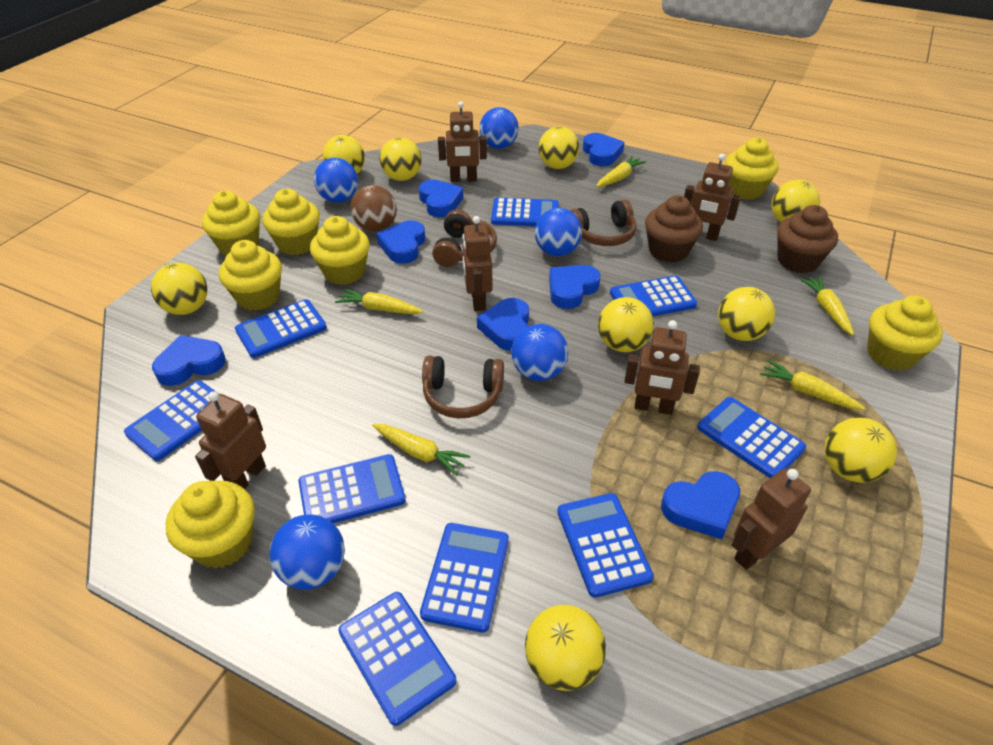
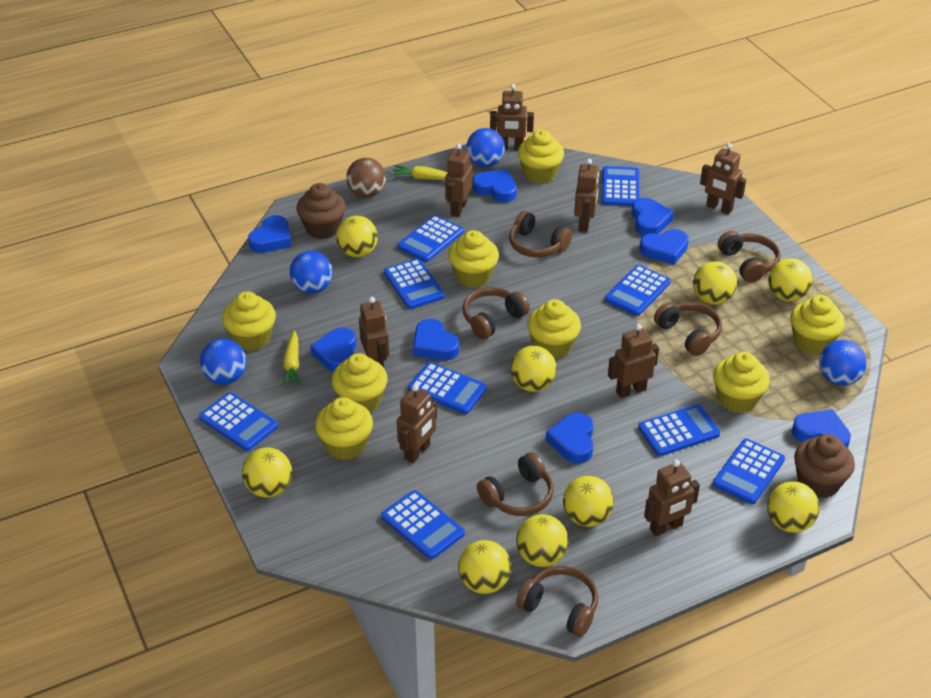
blue ball: [269,514,345,590] [314,158,358,203] [479,107,519,149] [511,324,568,381] [535,208,582,256] = 5 -> [200,339,247,385] [289,251,333,294] [466,128,505,167] [819,340,867,386] = 4
blue heart: [152,335,226,386] [376,221,425,264] [419,180,464,217] [477,298,529,351] [549,265,600,309] [583,133,624,166] [661,471,740,539] = 7 -> [248,215,292,253] [310,327,356,372] [413,319,459,360] [472,170,517,203] [546,413,594,464] [632,198,674,235] [639,229,689,265] [792,409,851,448] = 8
brown headphones: [422,356,504,418] [432,210,497,267] [570,199,637,246] = 3 -> [462,287,530,339] [477,452,554,516] [509,211,572,257] [516,566,598,637] [654,302,722,356] [718,231,780,283] = 6
brown robot: [195,391,266,489] [438,101,487,182] [462,216,492,311] [624,320,700,415] [684,154,741,241] [732,468,811,570] = 6 -> [359,297,389,368] [397,385,437,463] [445,144,472,217] [490,84,534,150] [574,159,599,232] [608,324,659,398] [644,460,700,536] [700,143,746,214] = 8
yellow carrot: [335,289,423,314] [372,424,470,476] [596,156,647,187] [760,360,865,410] [799,275,854,335] = 5 -> [281,331,301,386] [391,165,448,180] = 2
yellow cupcake: [165,480,255,569] [202,190,260,255] [219,240,282,311] [262,189,320,255] [310,216,370,285] [726,137,779,200] [867,295,943,371] = 7 -> [222,291,276,351] [315,397,373,460] [332,353,388,413] [448,230,499,288] [518,130,564,184] [527,299,581,359] [713,352,770,413] [790,295,845,355] = 8

